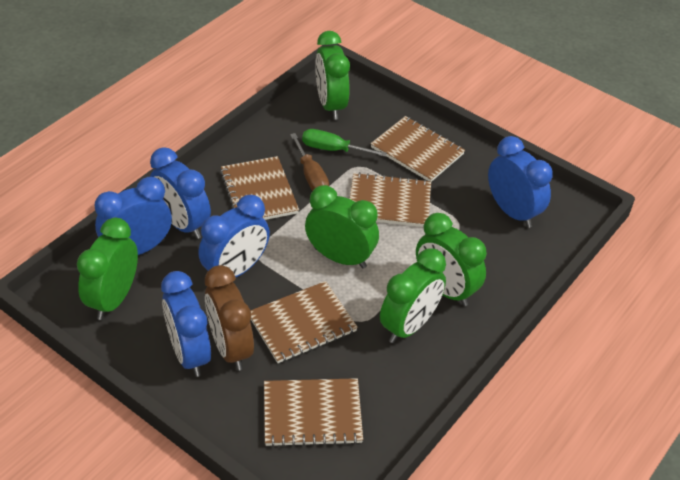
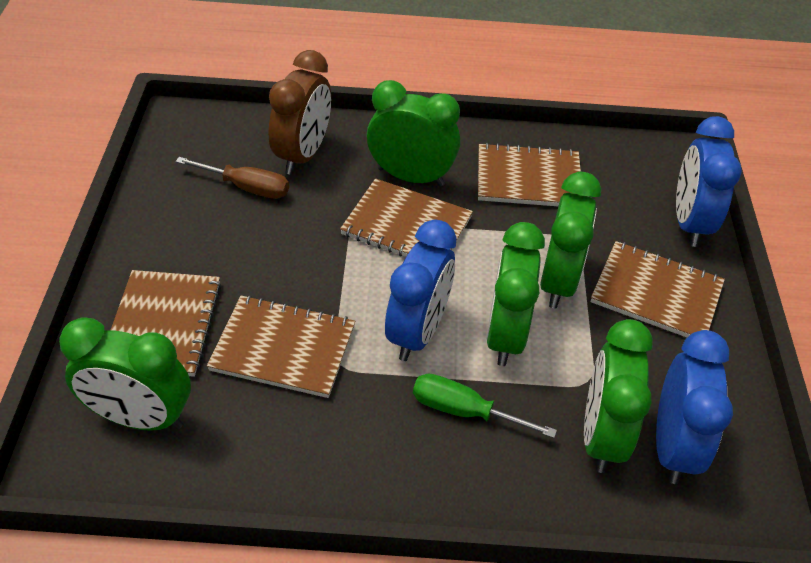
blue clock: [95,177,172,255] [150,147,211,239] [161,271,211,377] [198,195,270,277] [488,136,553,228] = 5 -> [385,220,457,361] [656,330,733,484] [676,116,742,247] = 3

